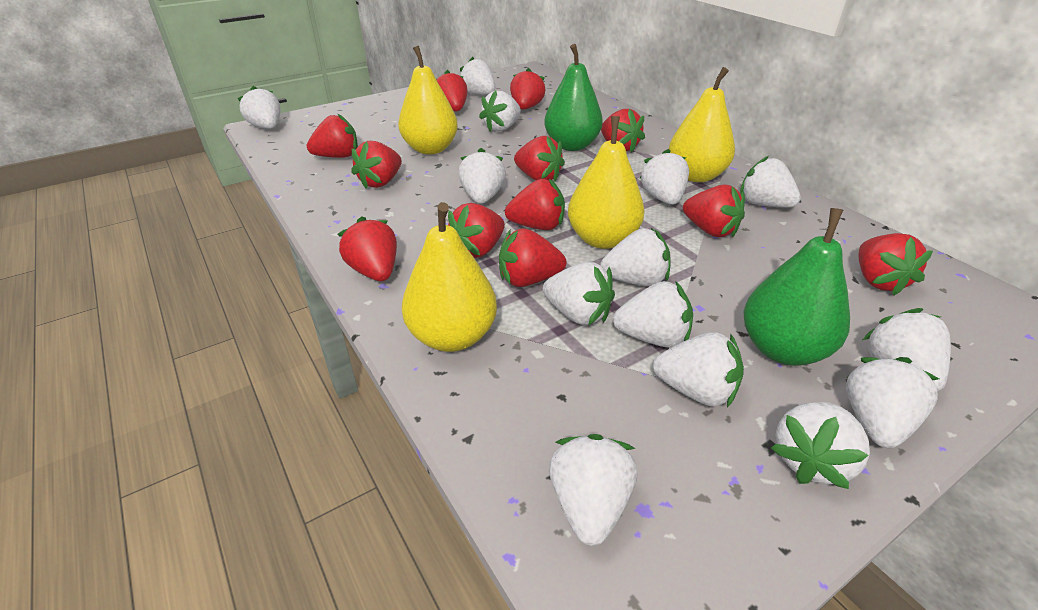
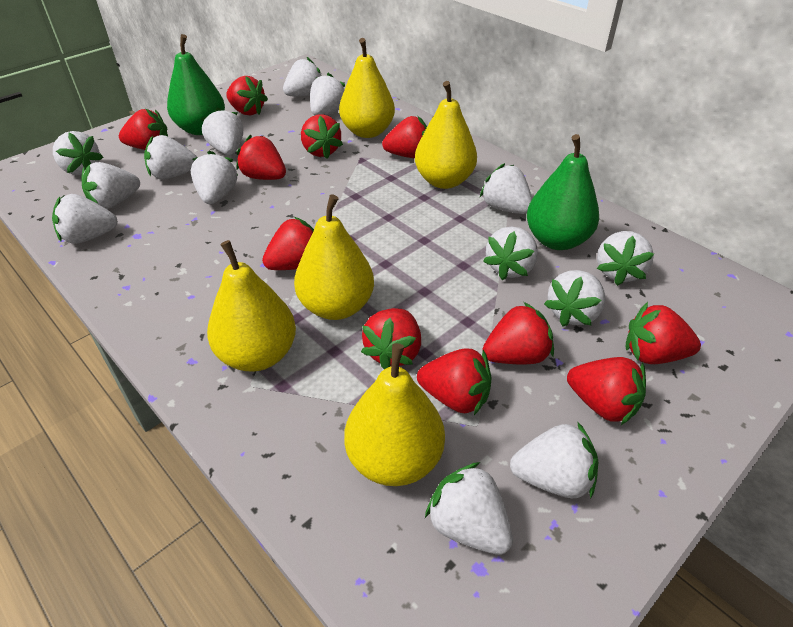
red strawberry: [307,113,358,158] [338,216,397,281] [351,141,402,189] [436,70,468,111] [448,203,505,258] [499,228,566,287] [505,179,565,230] [510,68,546,109] [514,136,565,182] [601,108,645,153] [683,184,745,237] [859,233,933,295] = 12 -> [119,109,168,150] [226,76,268,115] [236,135,286,180] [262,217,314,270] [301,114,343,159] [361,308,421,369] [382,116,427,158] [417,349,491,415] [482,302,554,364] [567,357,646,425] [626,302,701,364] = 11
yellow pear: [398,46,458,154] [402,203,497,352] [568,116,645,249] [669,67,735,182] = 4 -> [207,240,296,372] [294,194,374,320] [339,38,395,138] [344,343,445,486] [415,81,477,189] = 5

